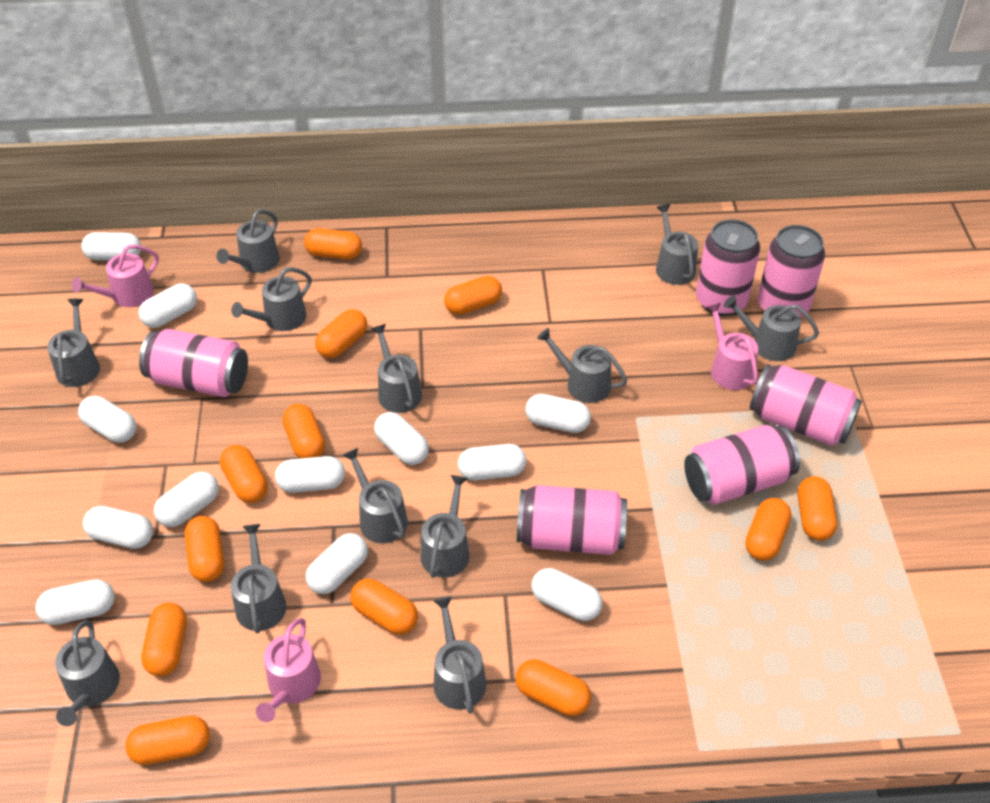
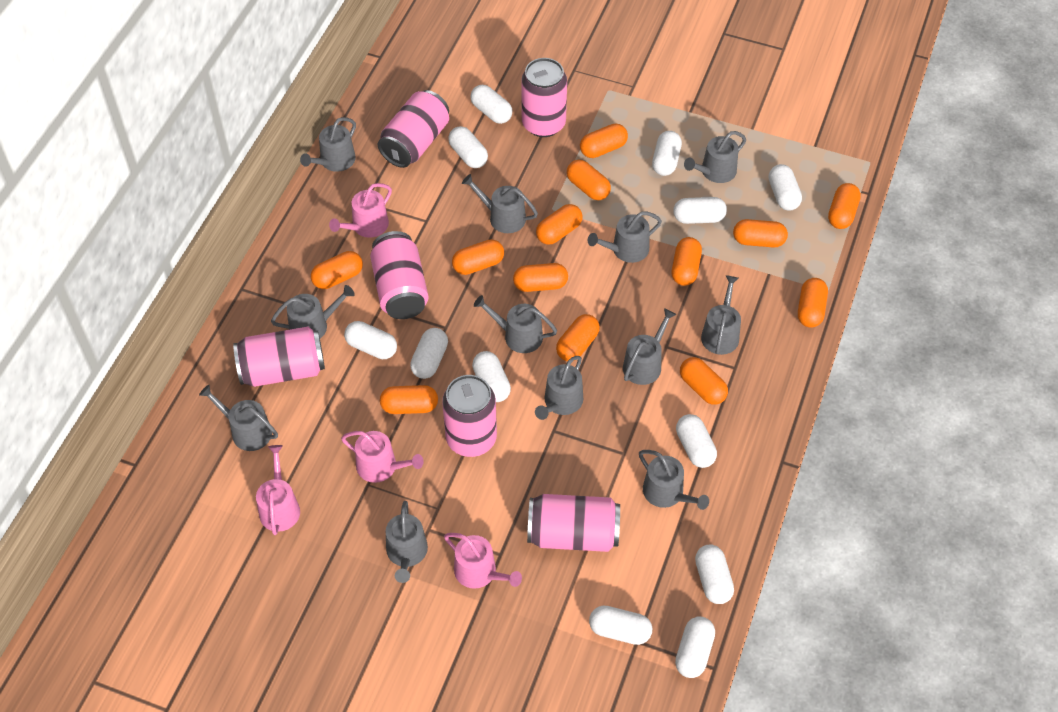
orange capsule: [125,716,210,765] [141,603,187,676] [185,516,224,582] [220,445,268,503] [282,404,325,458] [304,228,362,260] [315,309,367,358] [350,579,418,635] [444,276,502,315] [516,659,591,716] [745,498,792,561] [798,476,837,541] = 12 -> [311,251,363,289] [380,385,438,414] [452,239,504,275] [513,263,568,292] [536,204,582,245] [556,314,600,361] [567,159,611,200] [580,124,628,158] [672,237,702,286] [680,357,728,405] [733,219,788,248] [798,278,828,328] [828,183,861,229] = 13
pink watering can: [72,245,159,307] [256,618,321,722] [706,303,758,390] = 3 -> [256,445,300,535] [329,183,392,238] [341,431,424,483] [444,533,522,589] = 4

